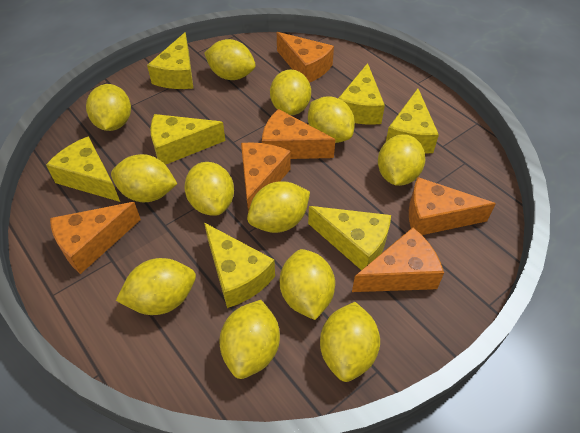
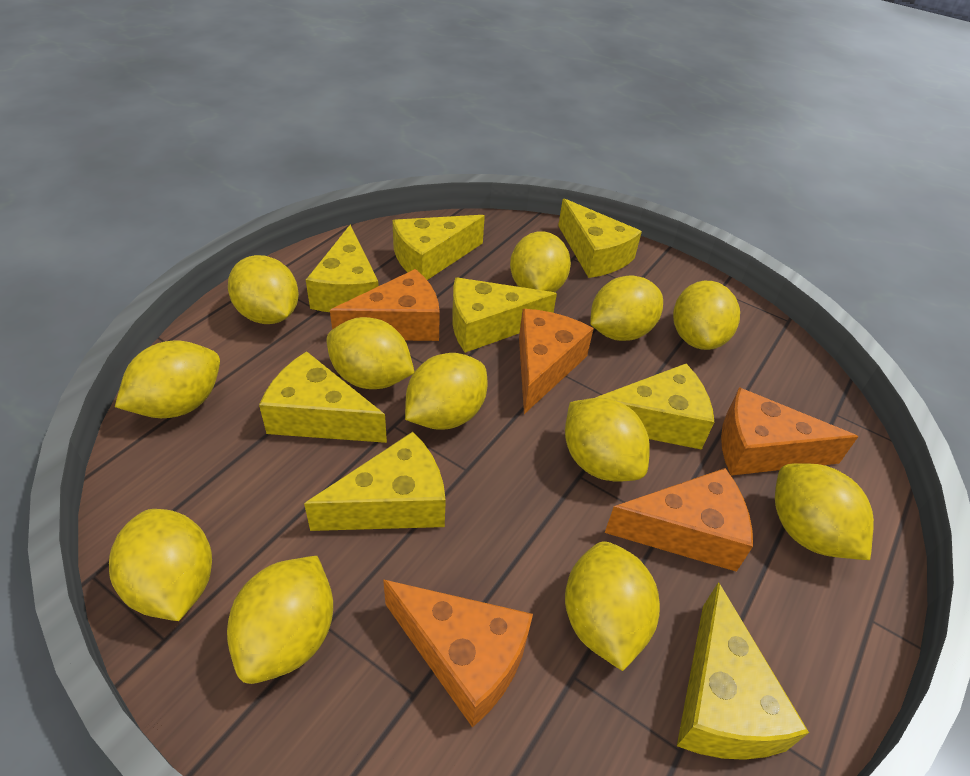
orange cheese: [50,202,141,274] [241,142,291,212] [262,109,336,159] [277,32,334,83] [352,227,444,292] [409,177,496,235] = 6 -> [330,269,440,341] [383,579,533,728] [519,309,594,414] [605,468,753,572] [721,387,858,476] = 5
yellow cheese: [46,136,120,202] [147,32,193,89] [151,114,225,165] [204,223,275,308] [308,206,391,270] [338,63,385,125] [386,89,439,154] = 7 -> [259,351,387,443] [304,432,446,531] [306,225,379,312] [392,215,485,280] [452,277,557,353] [558,198,642,278] [596,364,714,450] [677,582,809,760] = 8

